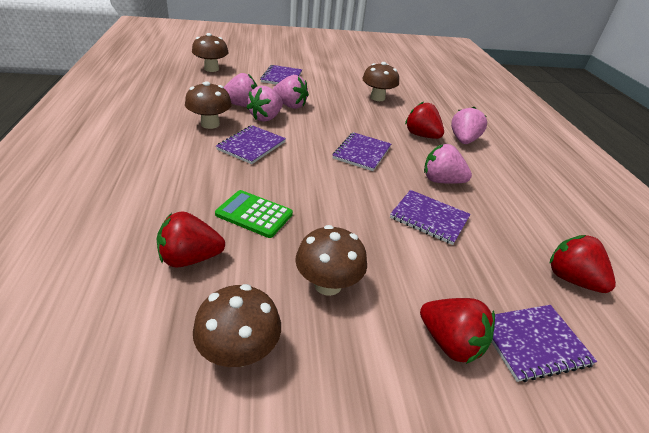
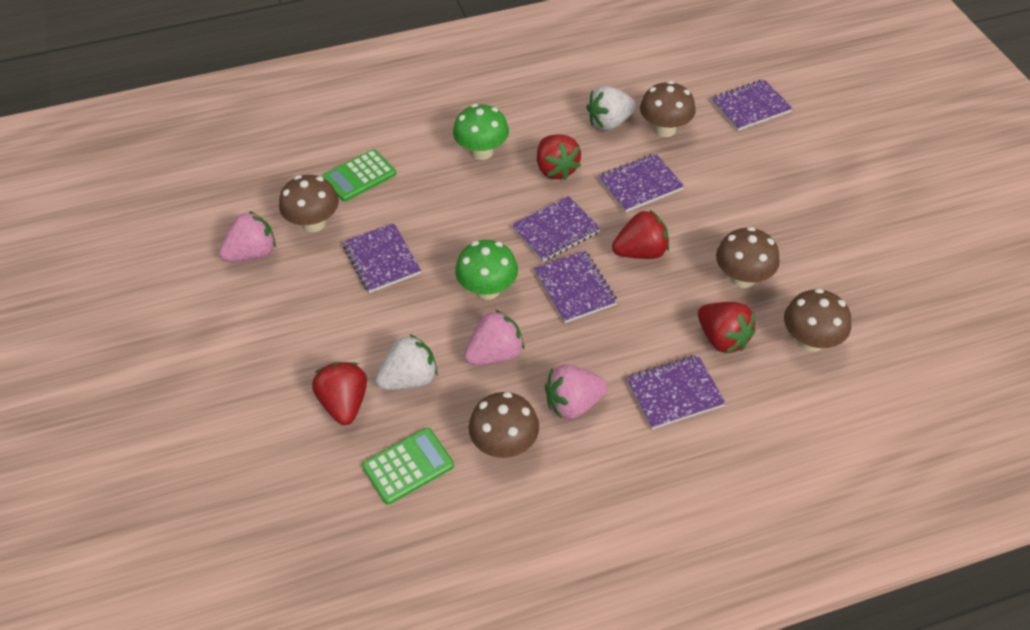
green calculator: [215,190,293,238] = 1 -> [322,149,396,202] [362,428,454,505] = 2
green mushroom: none = 0 -> [453,104,509,160] [455,240,518,300] = 2
pink strawberry: [223,73,258,107] [246,86,283,122] [273,75,309,109] [424,144,472,184] [451,107,487,144] = 5 -> [219,211,276,262] [464,310,524,365] [545,364,608,419] = 3
purple notebook: [216,125,286,164] [260,65,302,85] [333,132,391,171] [390,190,471,245] [492,305,597,382] = 5 -> [343,223,421,293] [512,196,601,262] [534,251,618,323] [599,153,684,212] [627,355,726,429] [711,79,793,131] = 6
white strawberry: none = 0 -> [376,334,438,390] [586,86,637,131] = 2

